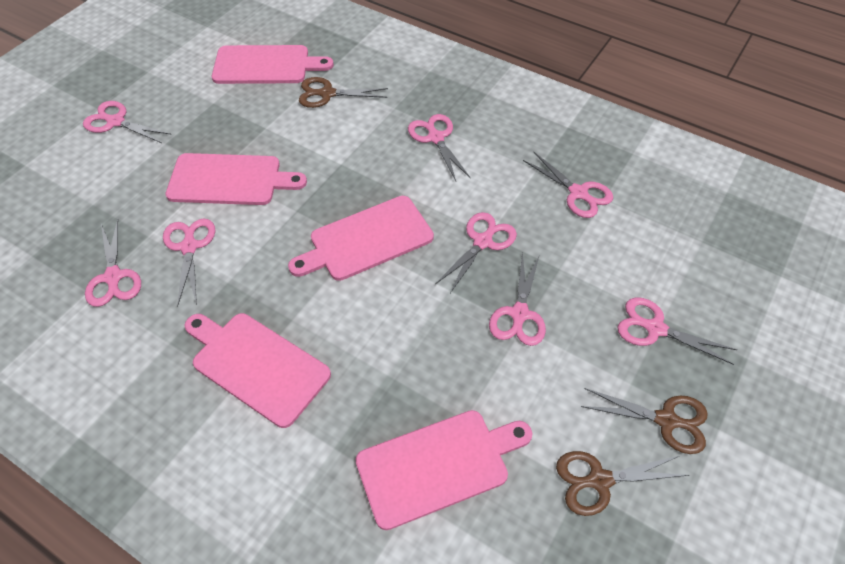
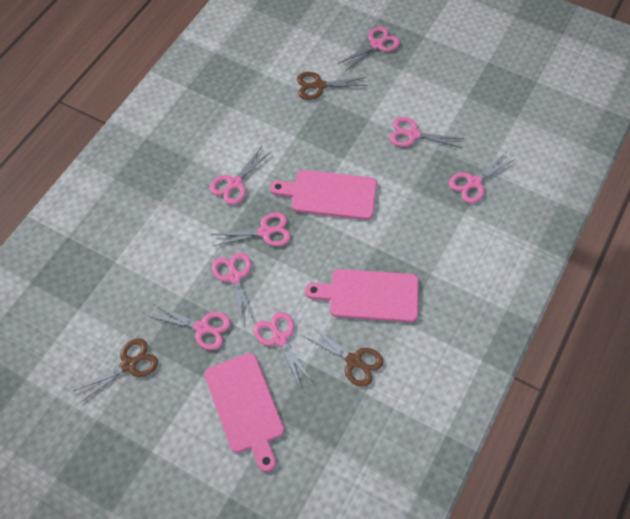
pink cutting board: [165,153,307,205] [184,313,331,428] [212,45,334,84] [288,196,434,281] [355,410,532,530] = 5 -> [204,353,284,472] [270,170,377,220] [305,269,419,322] = 3

